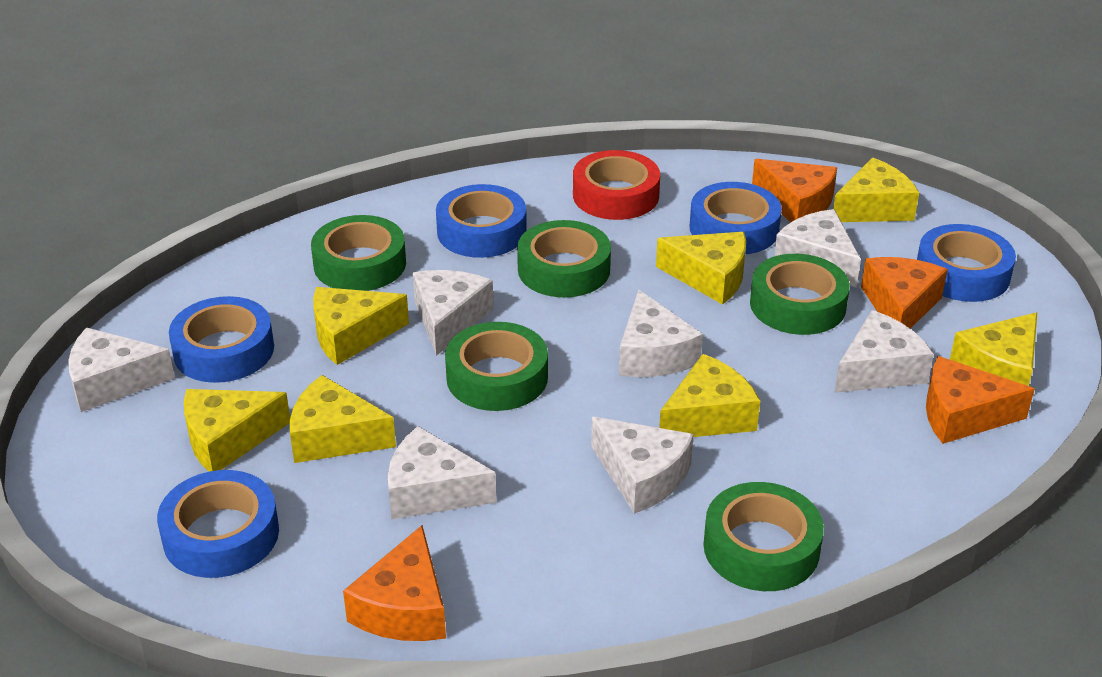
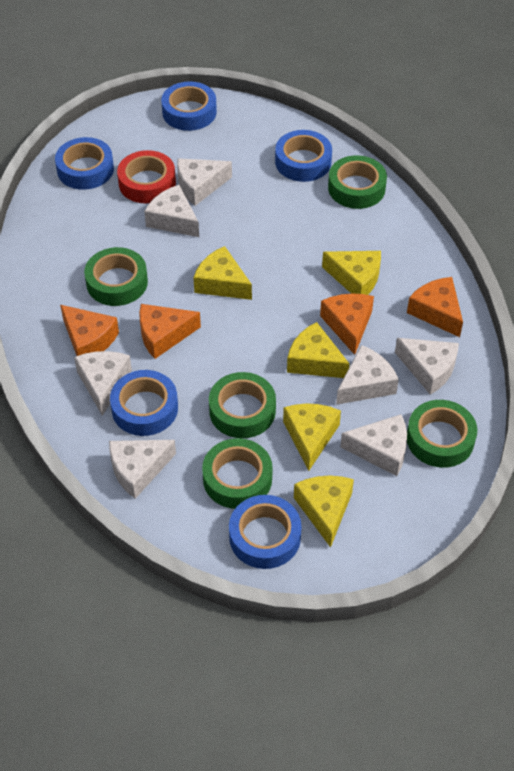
yellow cheese: [184,389,290,472] [290,375,396,463] [313,287,409,365] [656,232,746,305] [659,354,760,437] [833,158,919,222] [950,312,1038,386] = 7 -> [193,246,252,300] [283,403,341,471] [287,322,350,378] [294,475,354,548] [322,251,381,295] = 5

